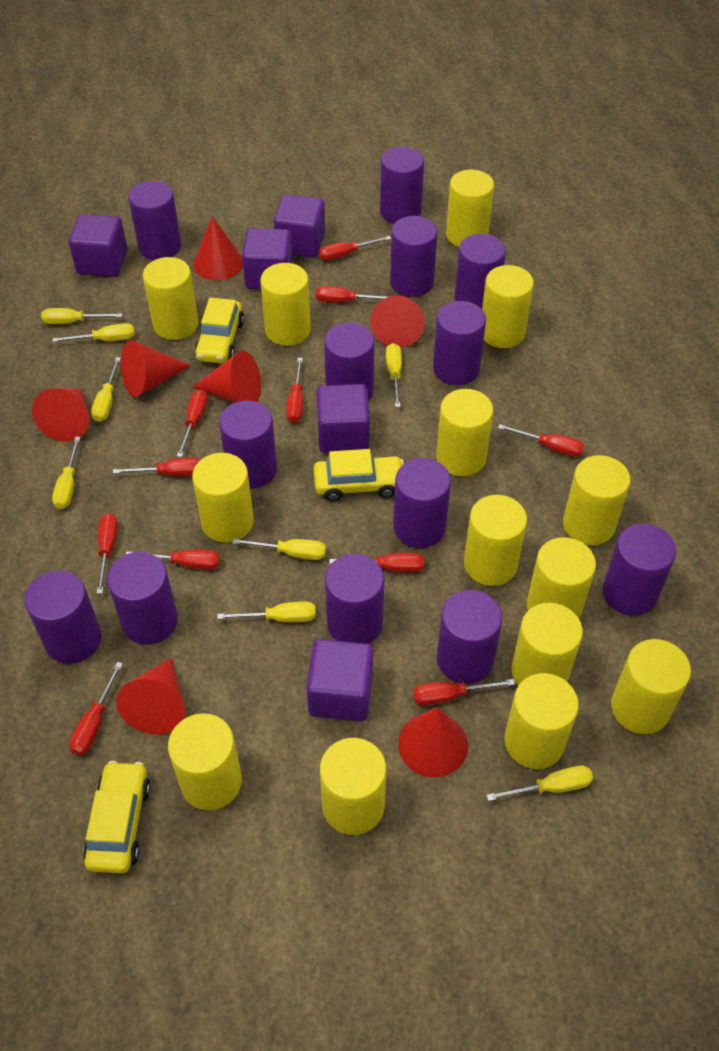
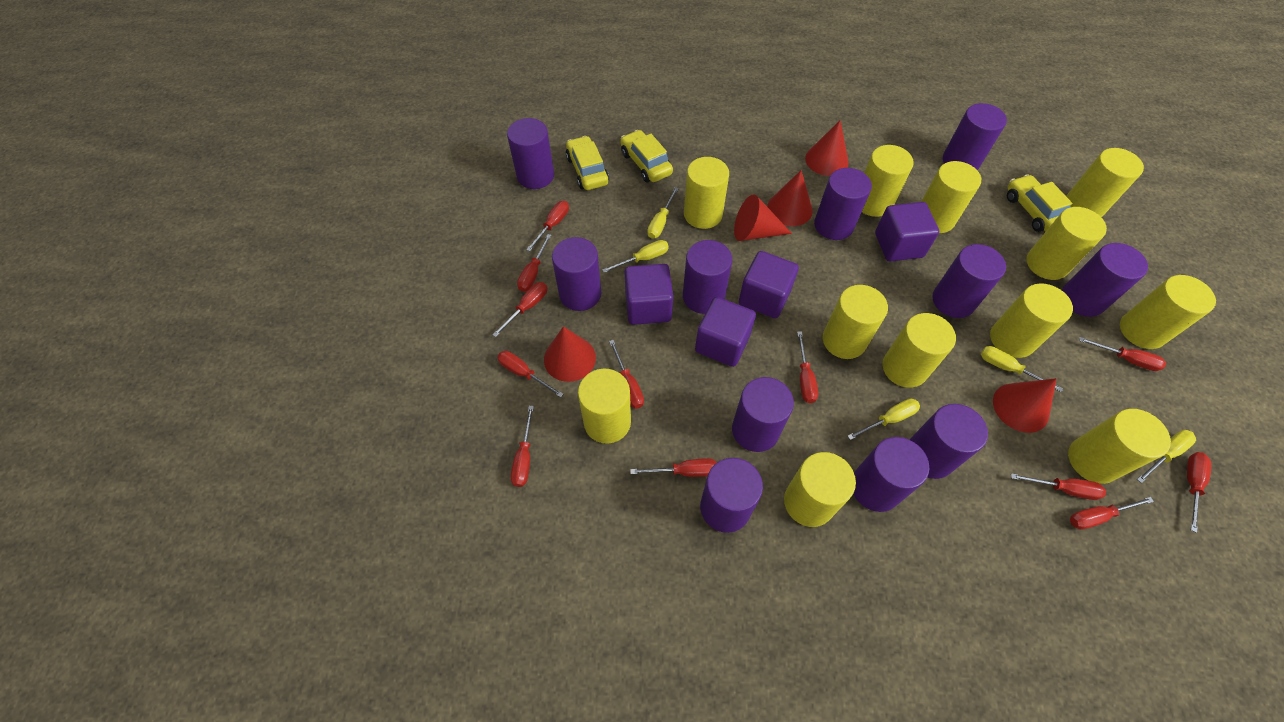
purple cube: [69,214,128,277] [242,228,293,289] [274,194,325,258] [306,639,373,722] [316,384,370,453] = 5 -> [625,264,673,325] [695,297,756,367] [739,251,799,318] [875,202,939,261] = 4
purple cylinder: [24,570,101,664] [107,552,178,645] [128,181,181,260] [219,401,277,489] [324,323,374,401] [325,554,384,644] [380,147,424,224] [390,216,438,297] [393,458,451,548] [433,301,486,385] [437,590,502,684] [454,234,506,309] [603,524,676,616] = 13 -> [507,118,554,189] [552,237,601,311] [683,240,732,314] [700,458,763,533] [732,377,794,452] [814,168,872,240] [853,437,929,512] [910,404,988,479] [932,244,1006,318] [943,103,1007,170] [1062,243,1148,317] = 11
red cone: [32,388,89,442] [116,658,186,735] [121,340,190,397] [193,216,243,280] [193,351,261,403] [370,296,425,348] [398,707,468,777] = 7 -> [544,326,596,382] [734,194,792,241] [767,170,813,226] [805,120,849,176] [993,378,1057,433] = 5
red screwdriver: [69,662,123,755] [97,513,118,594] [113,457,200,476] [126,549,220,570] [177,390,208,457] [286,358,303,423] [316,286,390,302] [319,236,391,261] [329,553,424,572] [413,679,515,705] [498,424,584,457] = 11 -> [492,282,547,337] [497,351,563,398] [511,406,534,487] [517,234,552,292] [526,201,569,252] [609,340,644,409] [630,458,717,477] [797,331,818,403] [1011,473,1106,500] [1070,497,1154,530] [1079,337,1166,371] [1187,452,1211,533] = 12
yellow cylinder: [143,257,198,340] [168,713,242,810] [192,453,254,543] [260,263,311,346] [320,738,386,835] [436,389,493,477] [446,170,494,247] [464,495,527,586] [482,265,534,348] [504,673,579,769] [511,603,583,686] [527,537,596,618] [563,455,631,545] [611,639,691,734] = 14 -> [578,369,631,443] [684,157,729,229] [784,452,856,527] [823,285,888,359] [862,145,913,217] [882,313,956,388] [921,161,981,233] [990,283,1073,358] [1026,207,1107,280] [1066,148,1144,217] [1068,409,1171,484] [1120,275,1216,349] = 12
yellow screwdriver: [41,308,122,324] [52,323,135,342] [52,437,81,509] [91,357,121,422] [217,601,316,622] [232,539,326,560] [386,343,402,407] [486,766,593,801] = 8 -> [602,240,669,273] [647,187,679,239] [848,398,920,440] [981,346,1063,392] [1137,430,1196,483] = 5

